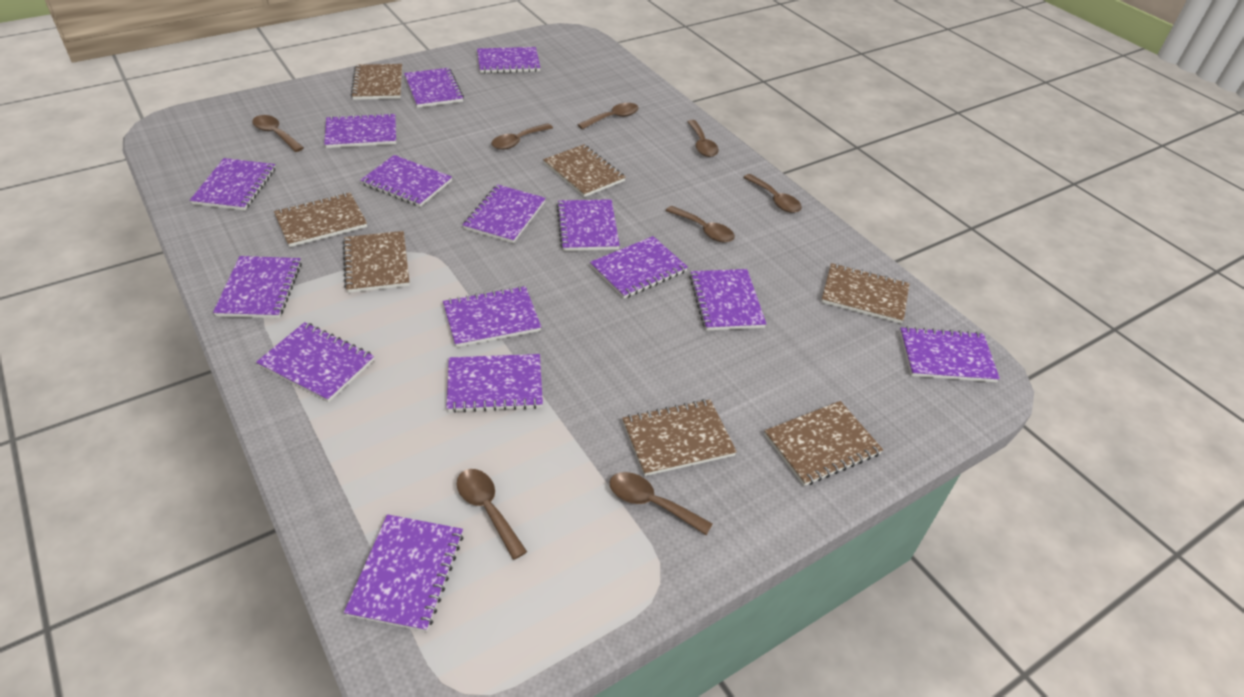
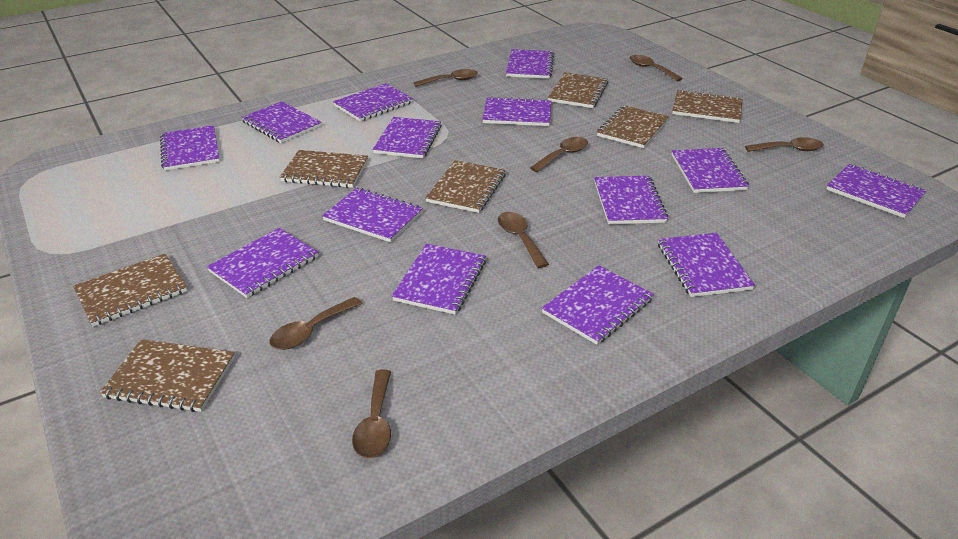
brown spoon: [252,115,304,152] [457,469,527,560] [491,123,553,150] [577,103,639,129] [609,472,713,535] [666,206,735,243] [687,120,719,157] [743,174,802,213] = 8 -> [269,297,362,350] [352,369,391,458] [414,69,478,87] [498,212,549,268] [530,137,588,172] [630,55,683,81] [745,137,824,152] = 7
purple notebook: [190,158,276,210] [213,256,302,318] [256,322,374,402] [324,113,396,148] [344,514,463,632] [360,155,452,207] [404,68,464,108] [443,286,541,347] [446,354,543,413] [463,184,546,243] [477,47,541,73] [556,199,620,251] [590,236,688,299] [689,269,766,331] [900,327,1000,382] = 15 -> [160,125,220,171] [207,228,318,298] [241,101,322,143] [322,188,423,242] [333,83,413,122] [373,117,442,158] [392,244,486,315] [482,96,551,126] [506,49,554,79] [542,265,654,345] [594,176,668,224] [658,233,755,297] [672,148,749,193] [826,164,927,218] = 14

